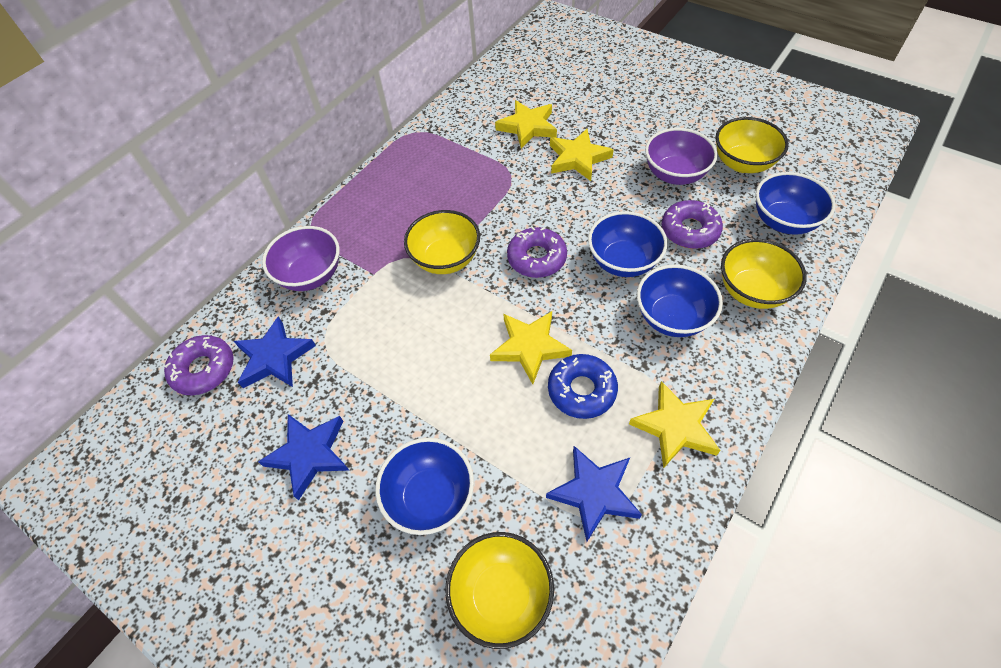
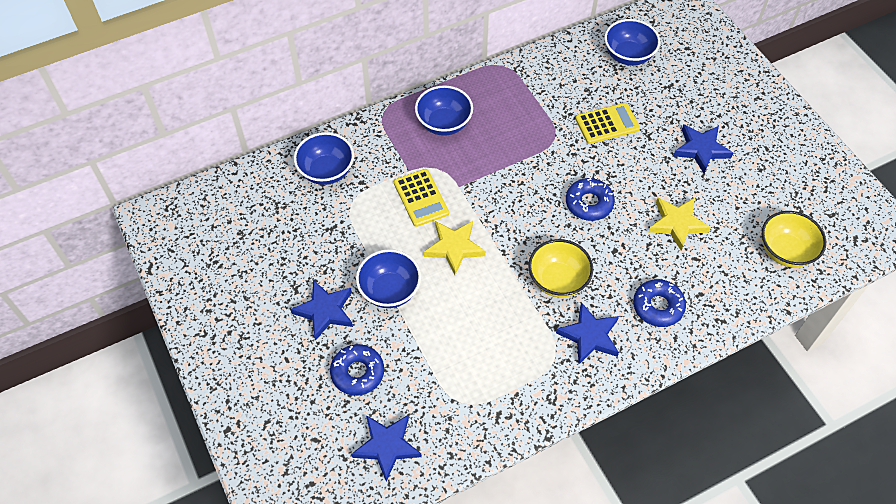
blue donut: [548,354,618,419] = 1 -> [330,344,384,396] [566,178,615,221] [633,279,686,327] = 3
blue star: [234,316,316,388] [258,414,349,501] [546,446,642,542] = 3 -> [290,280,353,341] [351,415,421,482] [556,302,619,364] [673,124,733,173] = 4
purple bowl: [262,226,340,291] [645,128,718,185] = 2 -> none = 0
purple donut: [164,335,234,395] [507,227,567,278] [662,200,723,249] = 3 -> none = 0
yellow bowl: [404,210,480,274] [445,532,554,649] [716,117,789,173] [721,239,807,309] = 4 -> [528,239,593,297] [762,211,826,267] = 2
yellow calculator: none = 0 -> [394,169,449,227] [575,103,640,144] = 2
yellow star: [490,311,572,384] [495,100,557,149] [550,129,614,181] [629,381,721,469] = 4 -> [424,221,486,275] [649,198,711,251] = 2

